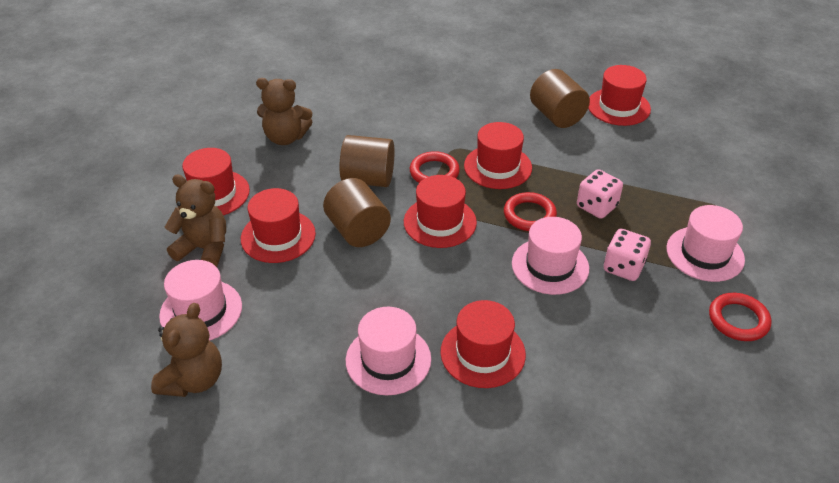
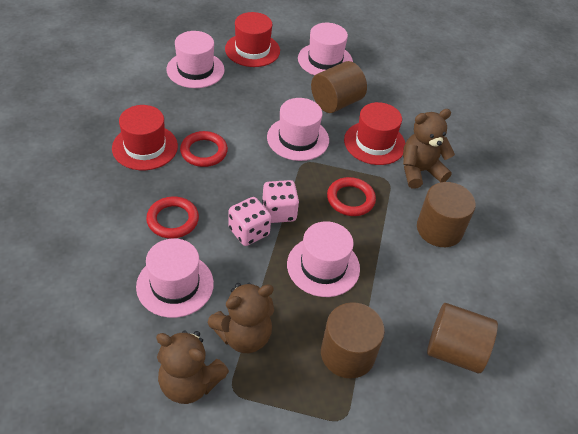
brown cylinder: [323,178,391,247] [340,135,395,187] [530,69,590,128] = 3 -> [311,61,367,113] [321,302,385,379] [417,182,476,247] [427,303,498,373] = 4
pink hat: [159,260,242,341] [346,307,431,395] [512,217,589,295] [667,205,745,282] = 4 -> [136,239,214,318] [166,31,225,88] [267,98,329,161] [287,221,360,297] [298,23,353,75] = 5
red hat: [182,148,250,215] [241,188,316,263] [404,175,477,248] [440,300,526,388] [464,122,532,189] [588,65,651,126] = 6 -> [112,105,178,170] [225,12,280,67] [344,102,405,165] = 3

